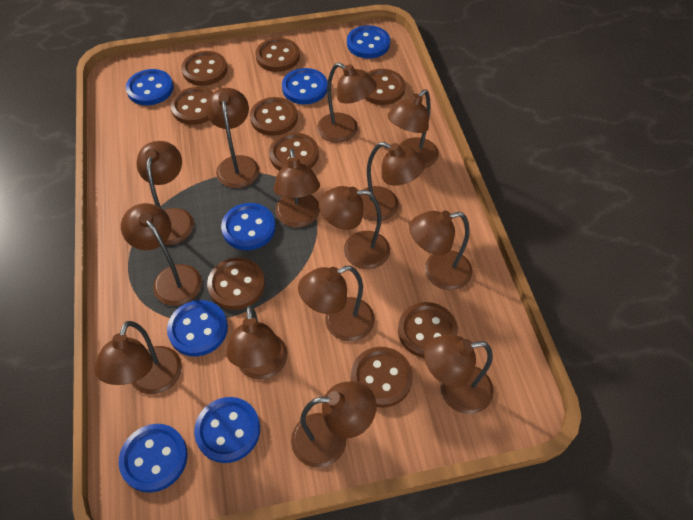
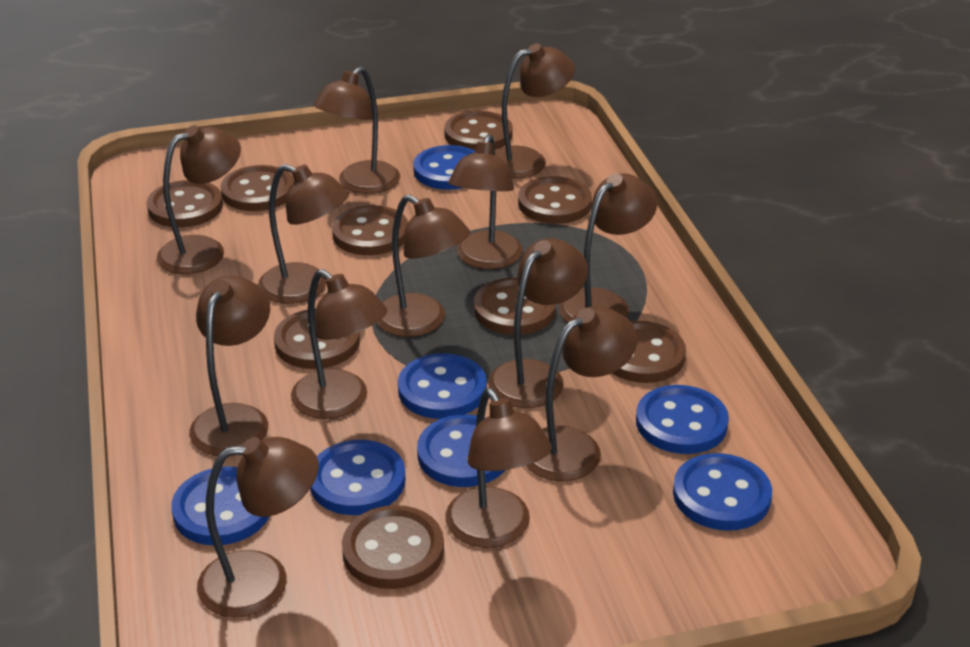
brown lamp: [95,321,182,394] [121,203,202,306] [137,141,194,245] [206,88,259,188] [226,306,288,380] [274,149,320,228] [291,381,376,468] [298,266,375,341] [317,62,377,143] [319,186,390,269] [360,142,425,221] [388,90,439,168] [409,211,472,290] [424,335,494,414] = 14 -> [157,125,241,274] [189,276,270,456] [197,437,319,618] [258,164,349,304] [291,269,387,419] [313,66,400,194] [377,194,470,337] [445,388,552,548] [448,134,523,269] [488,238,588,408] [495,43,575,178] [526,306,637,481] [559,173,657,323] = 13

